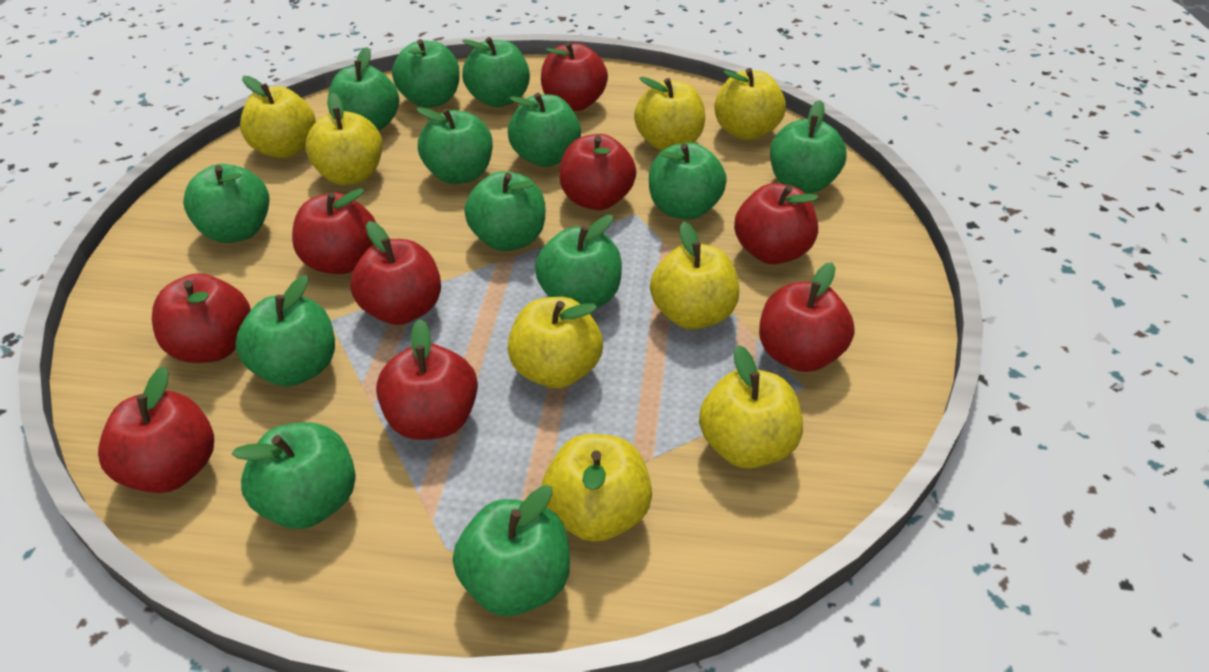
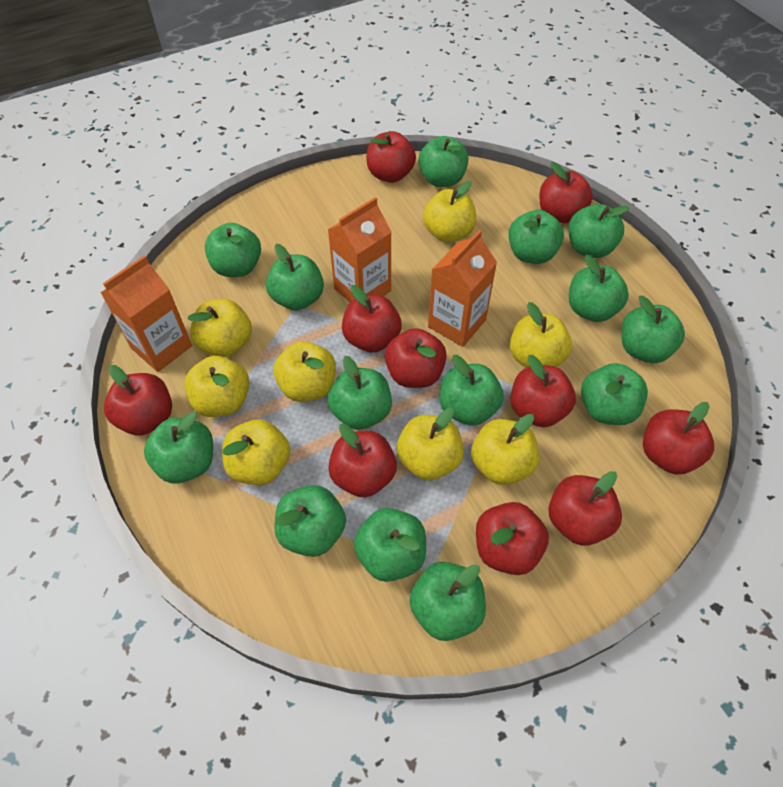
green apple: [183,164,269,243] [232,422,356,529] [235,275,335,387] [328,47,399,131] [392,39,460,108] [416,107,493,184] [453,485,570,616] [462,37,530,107] [464,171,545,251] [508,93,581,167] [535,215,622,308] [649,143,727,220] [770,100,847,193] = 13 -> [144,412,213,483] [205,223,261,277] [266,244,324,311] [274,485,346,557] [328,356,392,430] [354,508,426,582] [409,562,486,641] [418,136,468,187] [440,355,504,426] [508,210,564,264] [569,204,629,258] [569,255,629,322] [581,363,648,425] [621,296,685,363] = 14
orange carton: none = 0 -> [100,255,192,372] [328,197,392,303] [428,230,497,347] = 3
red apple: [98,366,214,493] [152,273,251,363] [292,188,376,274] [350,221,441,325] [376,319,478,440] [541,42,608,111] [559,134,636,210] [734,183,819,264] [759,262,855,372] = 9 -> [104,365,172,436] [328,423,397,497] [342,285,402,353] [366,131,416,183] [385,328,447,388] [476,502,549,575] [510,355,576,427] [539,162,593,223] [548,471,622,546] [643,402,714,475] = 10

